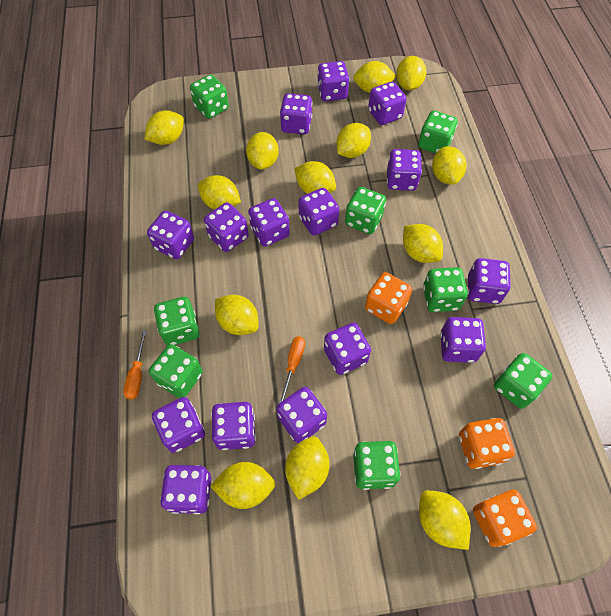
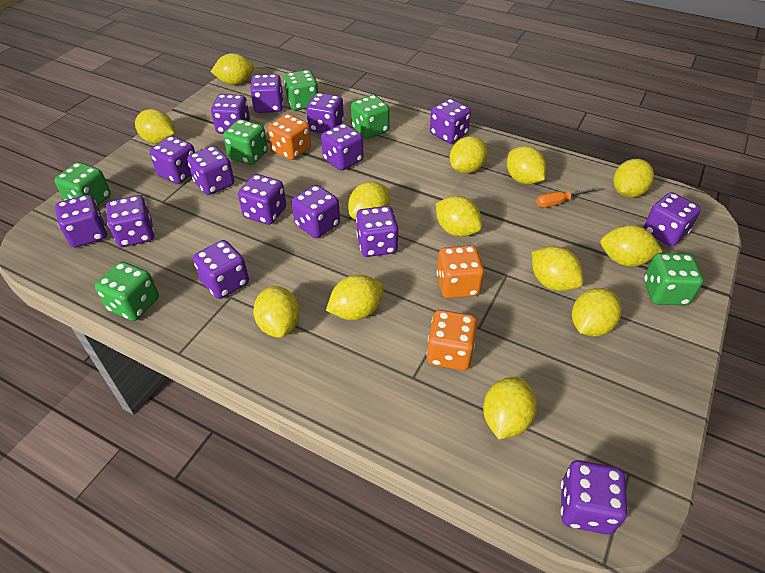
green dice: [149,344,203,398] [154,297,199,346] [190,74,229,119] [345,187,386,234] [353,441,401,490] [418,110,458,153] [423,267,468,312] [494,353,552,409] = 8 -> [54,162,111,206] [95,261,159,321] [223,119,268,165] [284,70,318,110] [351,95,390,139] [644,253,703,305] = 6
orange screwdriver: [123,330,147,399] [279,337,305,403] = 2 -> [536,187,600,208] = 1

